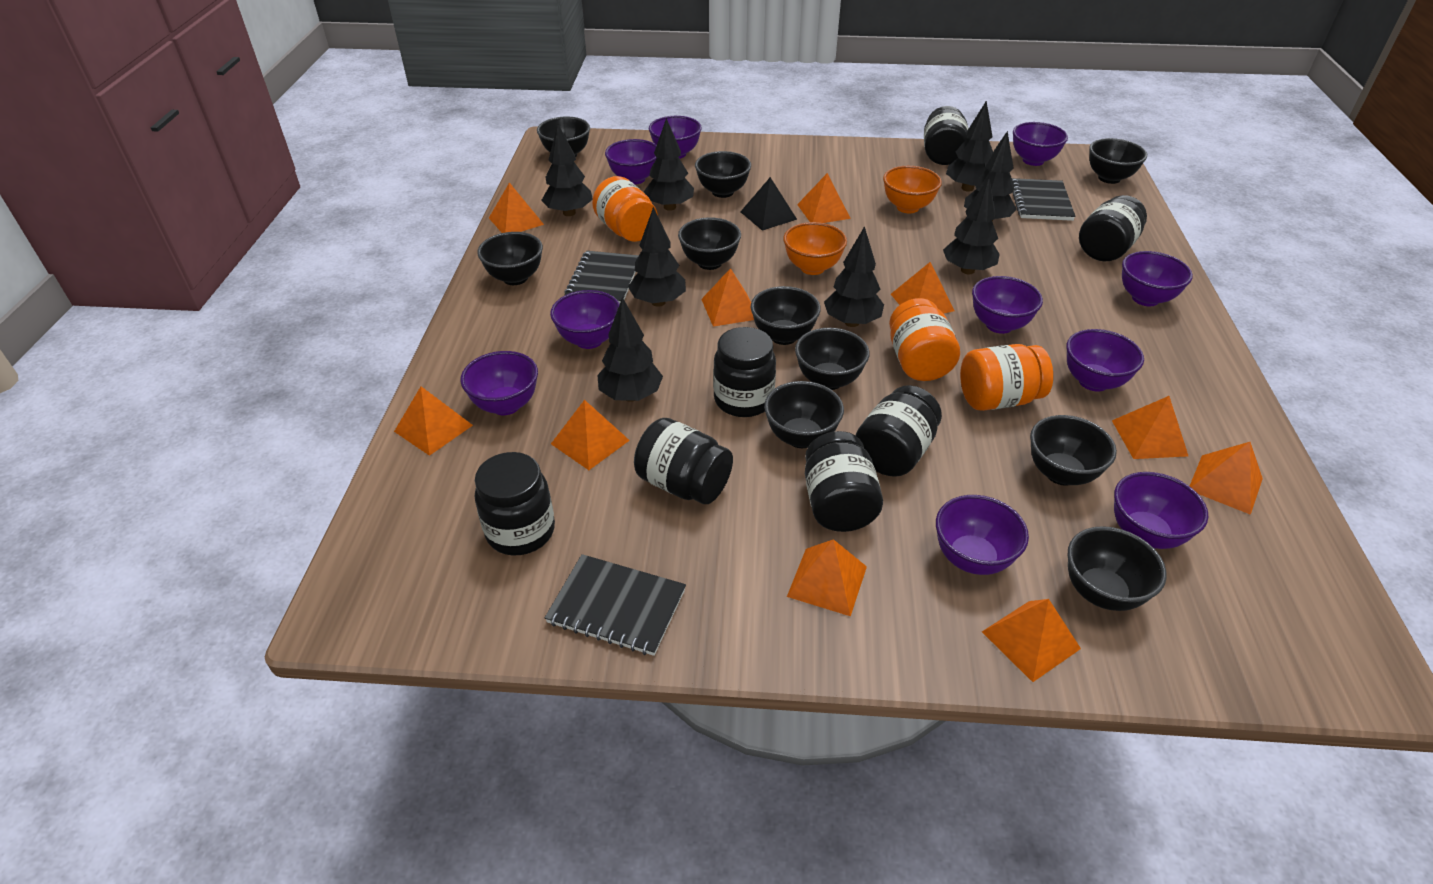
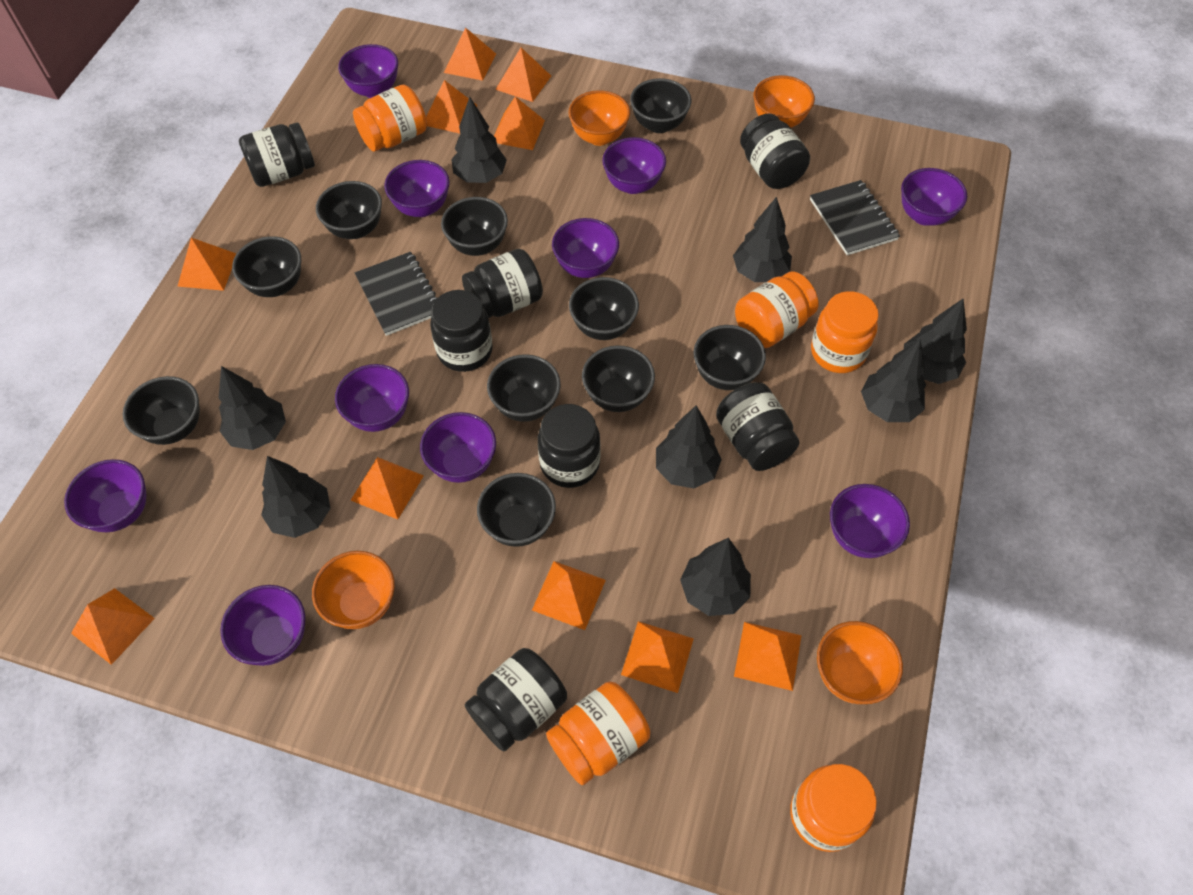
black notebook: [545,554,686,656] [564,251,639,303] [1012,178,1076,221] = 3 -> [355,252,438,336] [810,180,900,255] = 2
black pyramid: [740,177,797,231] = 1 -> none = 0
orange bowl: [783,222,847,275] [883,166,942,213] = 2 -> [312,551,395,629] [568,90,630,146] [753,75,815,128] [817,621,903,704] = 4
orange jar: [592,176,658,242] [889,298,960,381] [960,344,1053,411] = 3 -> [353,84,427,152] [546,681,650,785] [735,272,818,348] [790,764,877,852] [811,291,879,373] = 5

